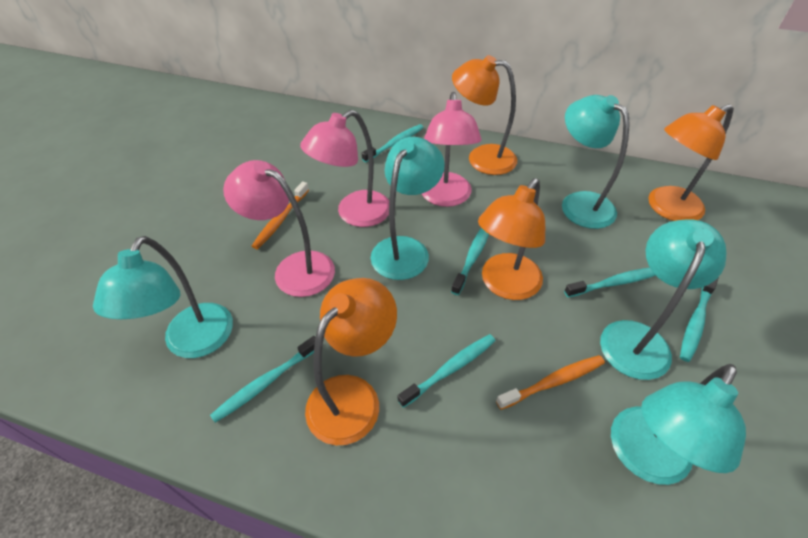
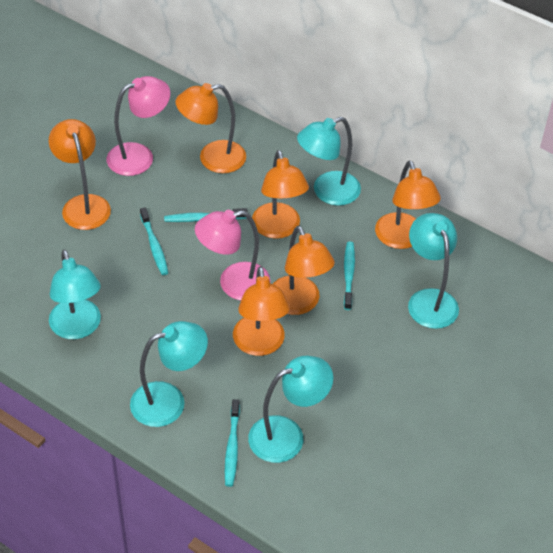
orange lamp: [305,278,397,445] [452,55,517,175] [478,178,545,300] [648,104,734,221] = 4 -> [49,119,111,230] [176,83,246,173] [233,266,290,356] [252,150,309,239] [273,226,335,315] [375,161,441,249] = 6
orange toothbrush: [252,182,309,249] [496,355,605,410] = 2 -> none = 0
pink lamp: [223,160,335,297] [300,110,389,227] [422,92,481,207] = 3 -> [107,76,170,176] [195,210,270,300] = 2
turquoise toothbrush: [210,336,315,423] [362,124,424,163] [398,334,495,408] [451,228,489,295] [564,268,656,297] [680,277,719,362] = 6 -> [140,208,168,275] [164,208,248,222] [225,399,240,487] [344,242,355,310] = 4

